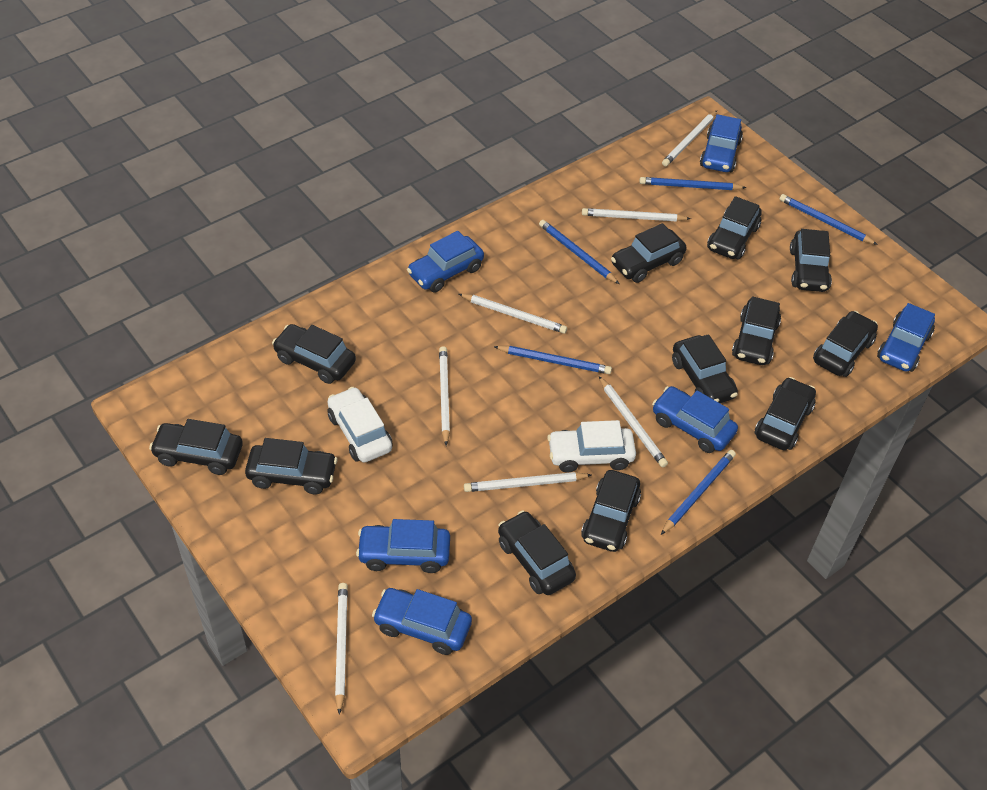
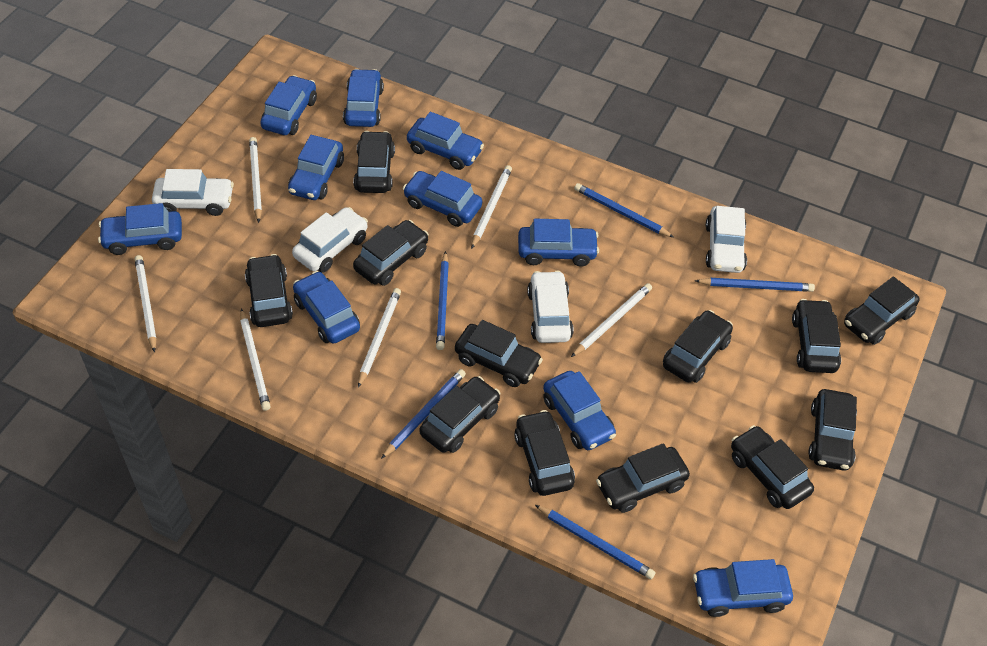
blue car: [356,519,450,573] [372,588,472,655] [407,231,484,292] [652,386,738,453] [700,114,743,172] [877,303,935,372] = 6 -> [98,203,182,255] [260,75,317,135] [288,135,344,200] [293,271,360,344] [343,69,384,127] [403,171,482,227] [407,112,484,170] [518,219,599,267] [543,371,616,450] [693,559,793,617] = 10
white car: [328,387,393,462] [547,420,636,473] = 2 -> [152,169,234,216] [292,207,368,273] [527,271,574,343] [706,206,747,273] = 4
white pencil: [335,583,348,715] [439,346,450,446] [459,294,567,334] [464,472,592,492] [582,208,691,221] [599,376,668,467] [662,111,717,166] = 7 -> [135,255,157,353] [240,309,271,411] [249,137,262,223] [358,288,401,388] [471,165,512,249] [571,283,652,357] = 6

